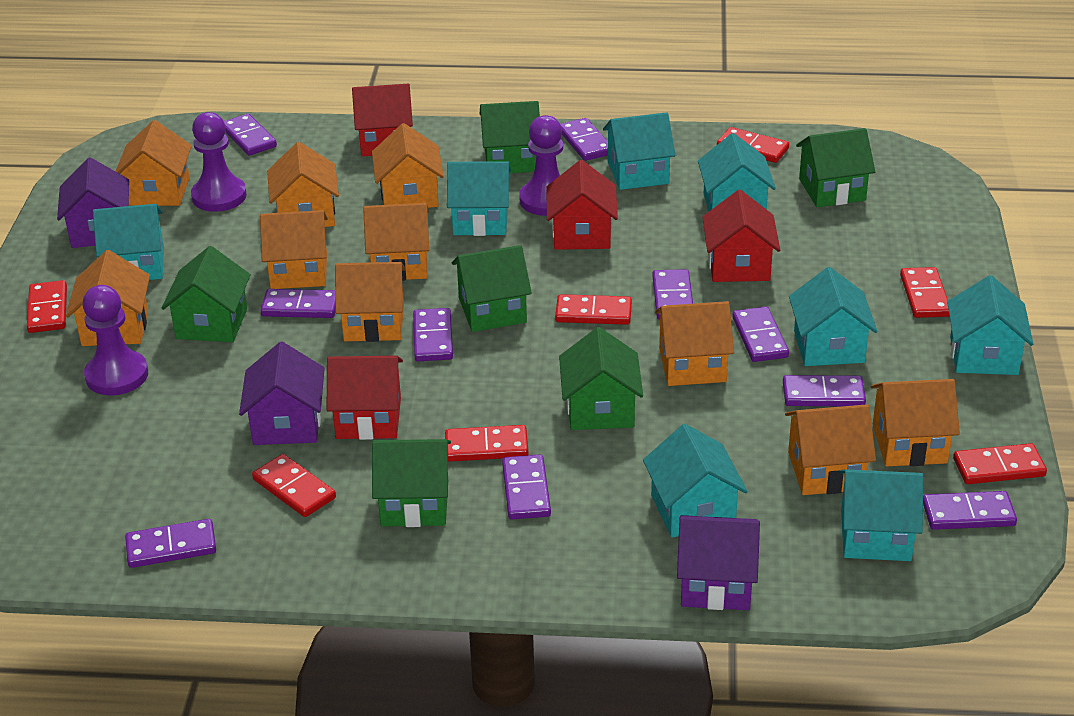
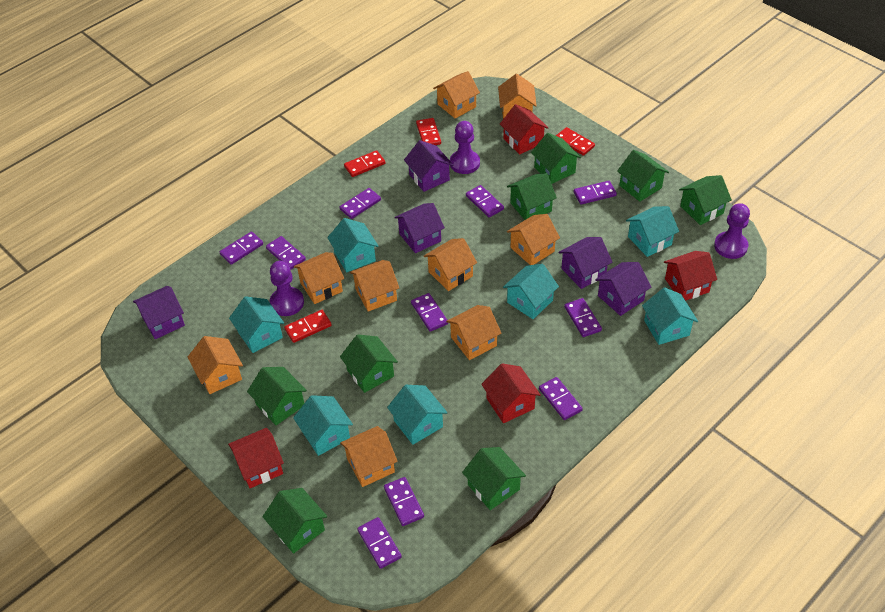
green house: [162,246,251,342] [372,439,451,527] [452,245,532,332] [480,101,540,173] [559,327,643,430] [796,128,875,207] = 6 -> [247,367,307,425] [262,488,327,554] [340,335,398,393] [462,447,526,510] [507,173,557,220] [531,133,581,184] [617,150,669,202] [679,175,732,225] = 8
orange house: [66,250,150,346] [115,120,192,206] [260,210,328,289] [267,142,339,227] [335,262,406,342] [363,203,429,281] [372,123,444,208] [655,301,734,386] [785,404,876,495] [871,379,960,466] = 10 -> [188,336,243,394] [294,252,344,304] [340,426,398,487] [350,260,399,312] [424,238,477,291] [433,71,480,119] [446,305,502,360] [498,74,537,119] [507,214,560,265] = 9
purple house: [57,157,129,248] [239,342,325,445] [677,515,760,610] = 3 -> [133,286,185,339] [394,203,445,253] [404,140,453,192] [558,237,613,289] [595,262,651,316] = 5
red domino: [27,280,67,333] [252,454,336,517] [445,425,528,462] [555,294,632,325] [717,127,789,163] [900,267,949,318] [953,443,1047,484] = 7 -> [284,310,332,343] [344,150,385,177] [416,118,441,145] [556,127,595,156] = 4
turquoise house: [93,204,164,280] [447,161,511,236] [603,112,676,190] [643,424,748,538] [698,133,776,211] [789,267,877,366] [840,469,924,561] [947,275,1033,375] = 8 -> [229,296,284,353] [293,395,353,456] [327,218,379,272] [387,385,448,445] [503,264,559,319] [626,206,679,257] [642,287,698,345] = 7

